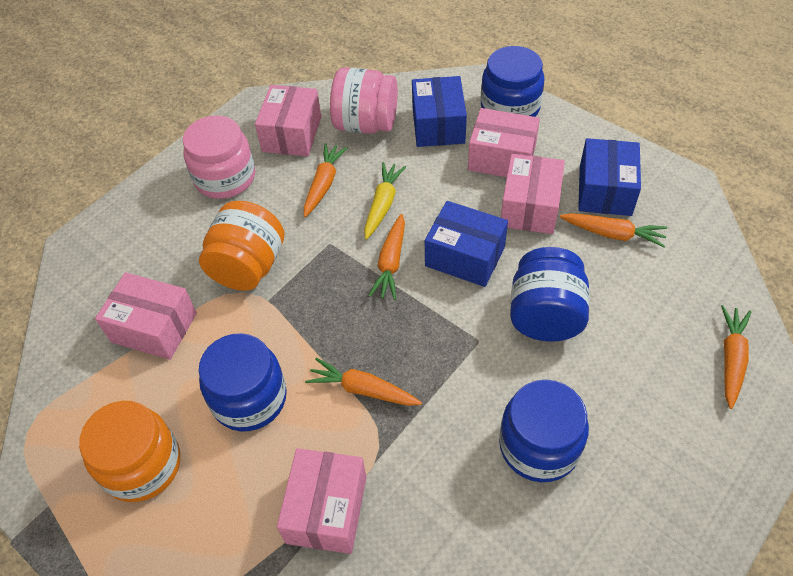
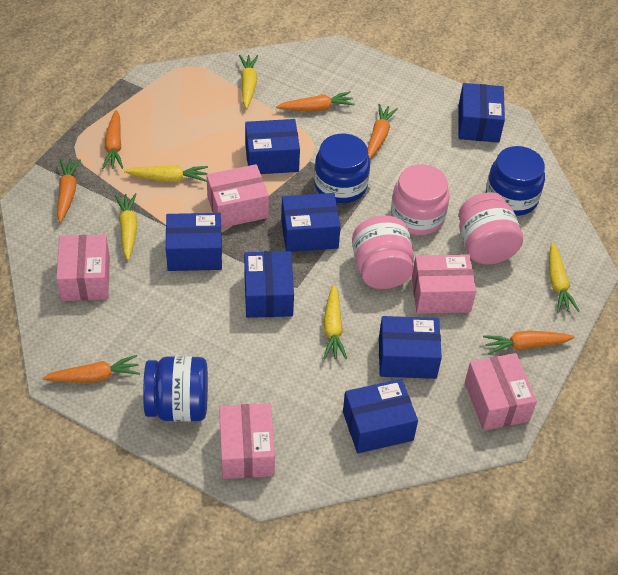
blue box: [412,76,467,147] [425,201,508,287] [578,138,641,216] = 3 -> [166,213,222,271] [244,251,294,318] [245,119,300,174] [281,193,341,252] [343,379,418,453] [379,316,442,379] [458,83,505,143] = 7
blue jar: [199,333,287,431] [481,46,545,117] [499,380,589,482] [510,247,589,341] = 4 -> [143,356,208,422] [314,134,370,203] [486,146,545,216] = 3
orange carrot: [304,143,348,217] [305,358,422,406] [369,214,405,300] [560,213,667,247] [721,305,751,409] = 5 -> [43,355,140,383] [57,159,81,223] [102,110,123,169] [276,92,355,112] [368,104,398,159] [483,330,575,355] = 6
orange jar: [79,401,180,502] [199,201,285,291] = 2 -> none = 0
pink jar: [183,115,255,199] [330,67,398,134] = 2 -> [352,215,414,289] [391,164,449,235] [459,192,523,264] = 3
yellow carrot: [364,162,406,240] = 1 -> [115,193,137,260] [124,165,208,182] [239,55,258,109] [323,285,347,359] [549,242,579,313] = 5

